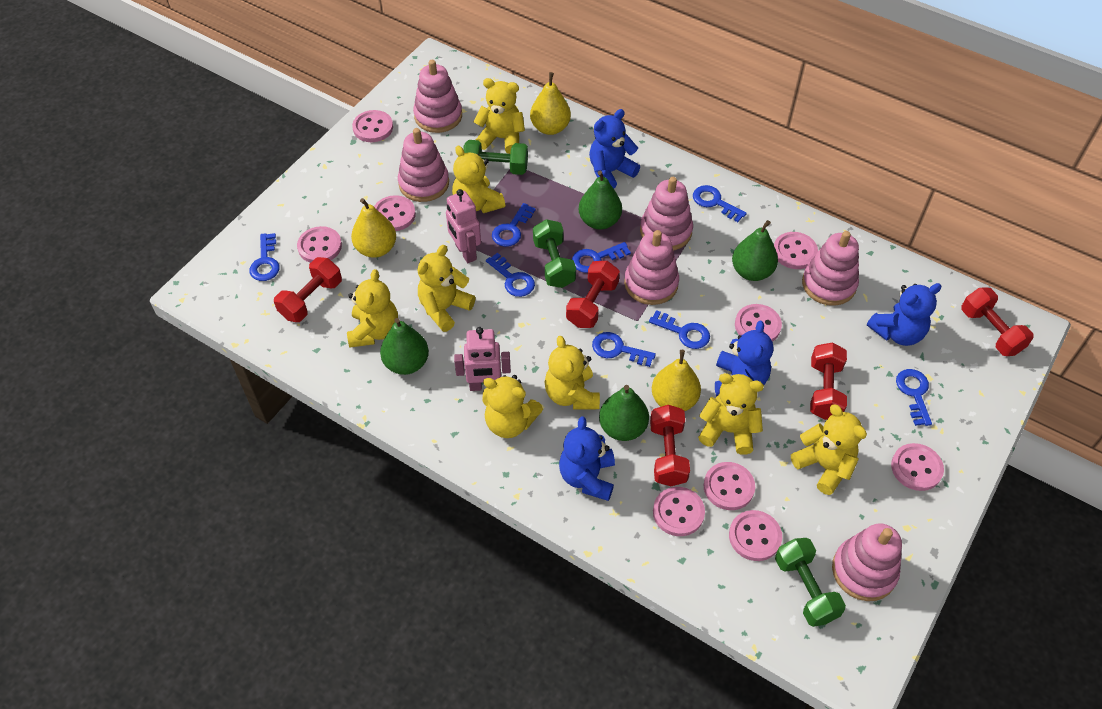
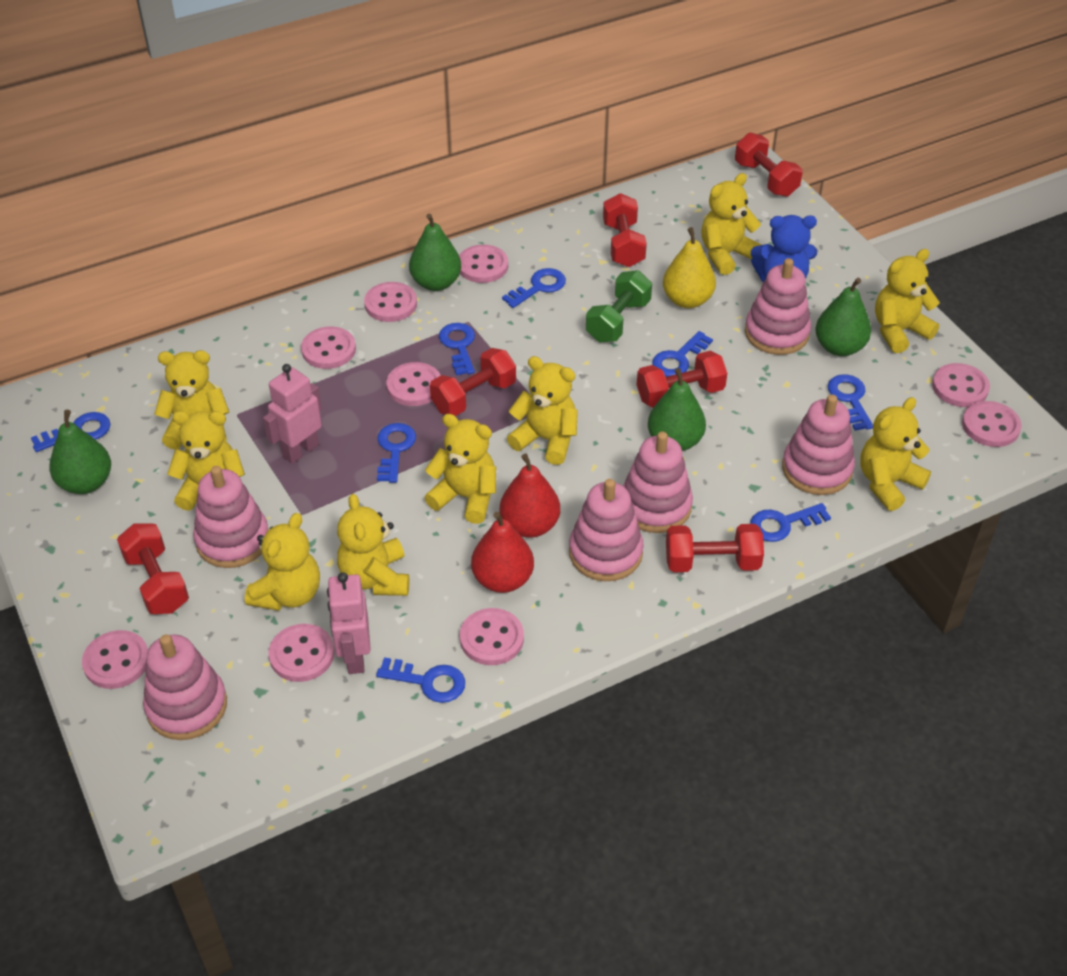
blue teddy bear: [559,416,615,501] [589,109,640,189] [715,321,773,396] [867,283,942,346] = 4 -> [751,215,817,282] = 1
green dumbbell: [463,140,528,175] [533,219,576,288] [775,538,846,627] = 3 -> [586,270,652,342] = 1
red dumbbell: [274,257,342,322] [566,261,620,328] [650,405,690,486] [810,343,847,420] [961,288,1034,356] = 5 -> [117,524,189,614] [430,348,516,416] [603,193,647,267] [637,351,727,408] [666,524,764,572] [735,132,802,197] = 6
red pear: none = 0 -> [471,512,534,593] [500,454,560,538] = 2
yellow pear: [351,198,396,258] [530,72,571,135] [652,350,701,411] = 3 -> [663,227,716,308] = 1
yellow teddy bear: [347,269,398,348] [418,245,476,332] [452,146,505,213] [473,78,525,154] [482,375,543,438] [545,336,600,410] [698,373,764,455] [791,404,867,495] = 8 -> [154,350,229,449] [167,411,245,511] [245,513,320,611] [337,494,409,596] [425,414,496,524] [507,356,578,465] [701,173,762,275] [860,397,931,511] [875,249,940,353] = 9

